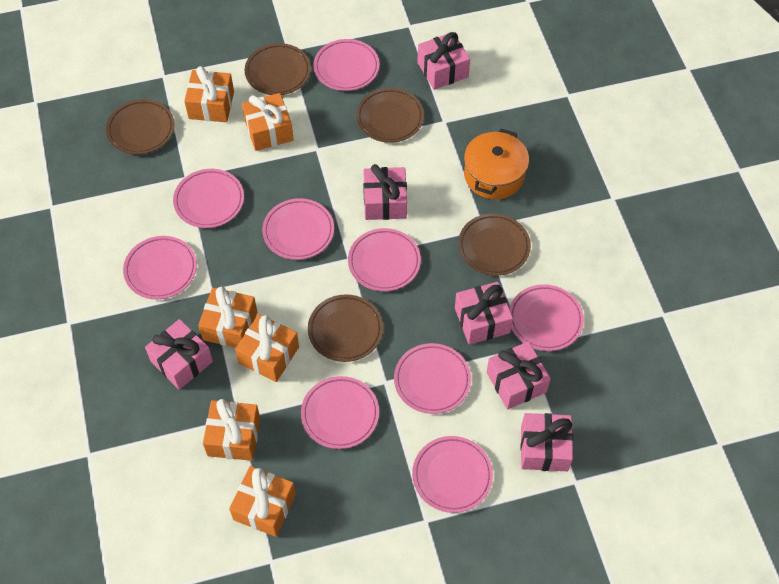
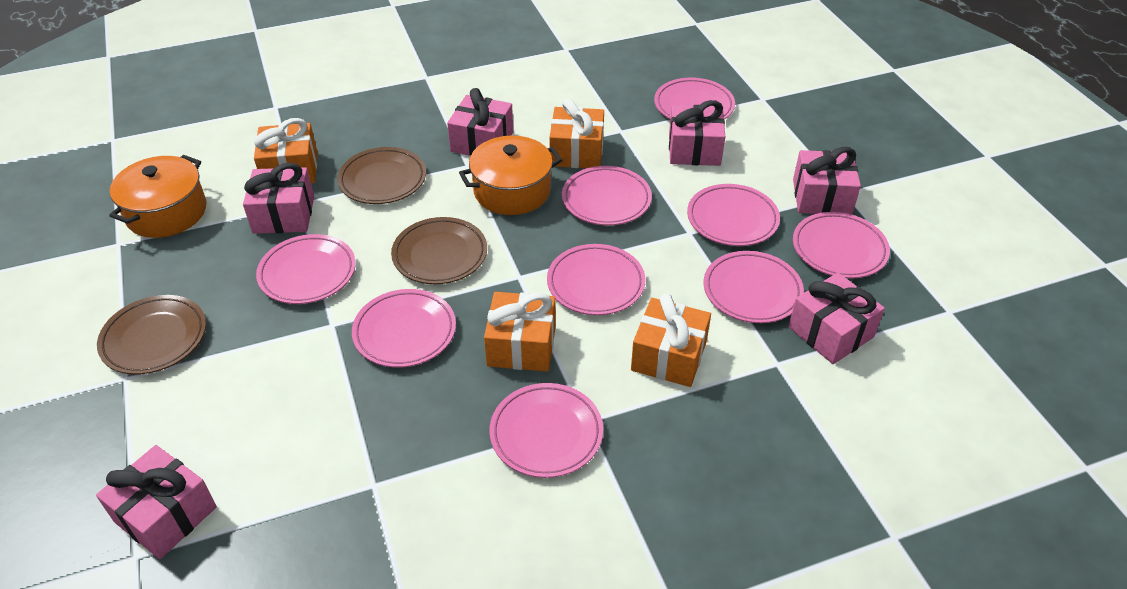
brown plate: [106,99,175,155] [245,43,311,95] [308,294,383,362] [356,88,424,143] [458,213,531,276] = 5 -> [97,295,206,375] [337,147,426,204] [391,217,487,284] = 3
orange gift: [184,66,234,122] [198,287,257,348] [203,399,260,461] [229,466,296,537] [235,314,299,382] [242,93,294,151] = 6 -> [254,118,317,183] [484,292,556,372] [549,99,604,168] [631,293,711,387] = 4
orange pot: [464,129,529,199] = 1 -> [109,155,206,238] [459,135,562,215] = 2

